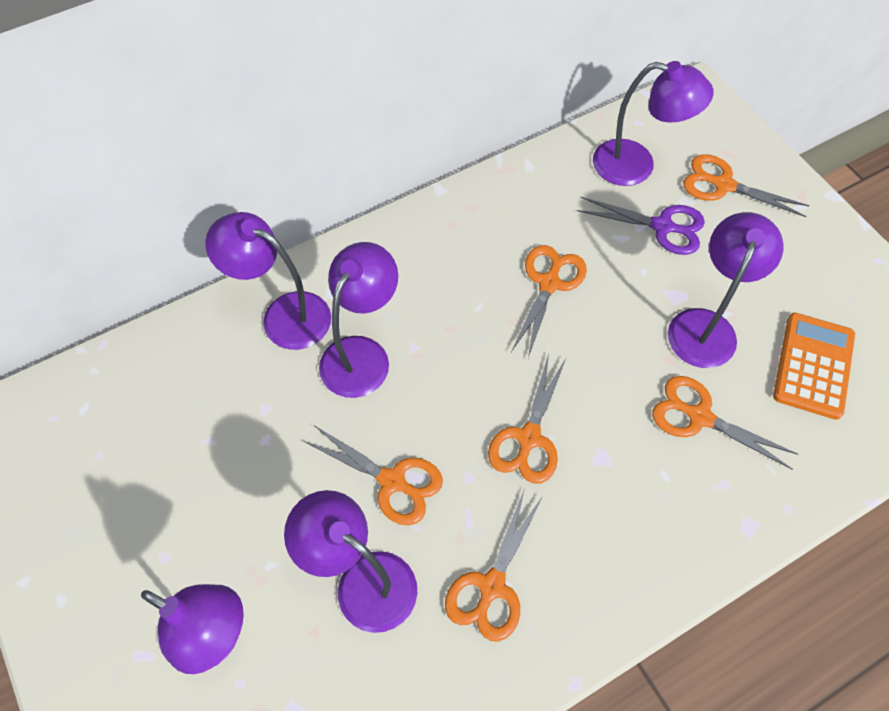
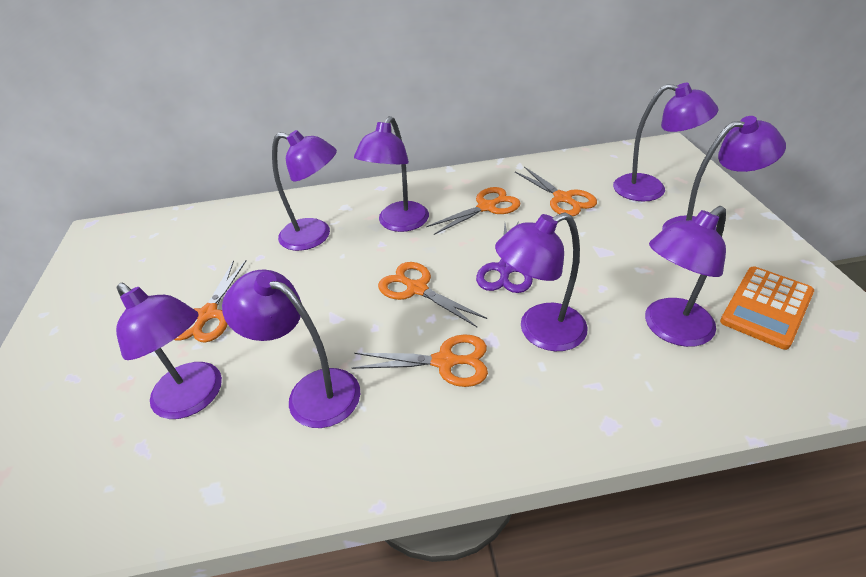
orange scissors: [303,425,443,525] [445,489,543,642] [488,354,566,484] [511,245,587,358] [652,376,798,470] [683,154,810,217] = 6 -> [174,260,247,343] [352,334,488,387] [378,262,487,327] [426,187,521,235] [515,167,597,216] = 5
purple lamp: [141,584,244,674] [205,212,331,350] [284,490,417,633] [319,242,398,398] [593,61,714,186] [668,212,783,368] = 6 -> [116,283,222,419] [222,270,360,428] [272,130,337,251] [354,116,429,232] [495,212,588,351] [613,83,719,201] [645,206,726,347] [662,116,786,230] = 8

